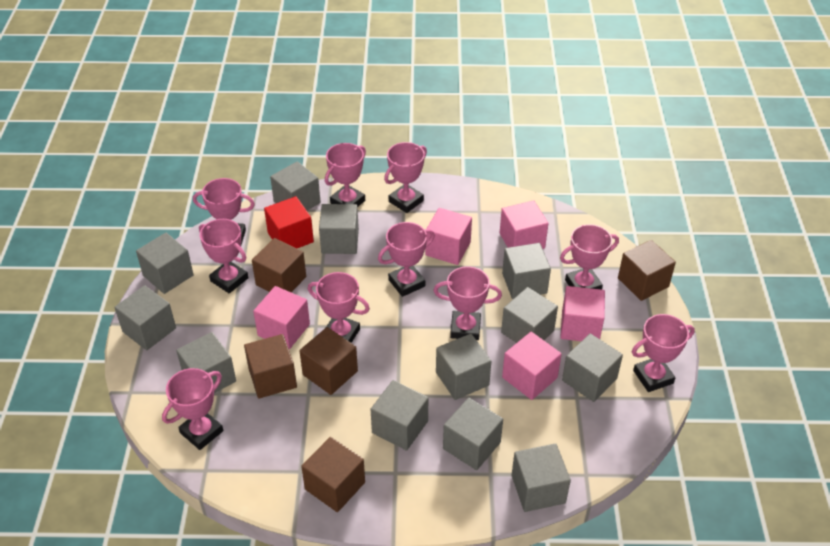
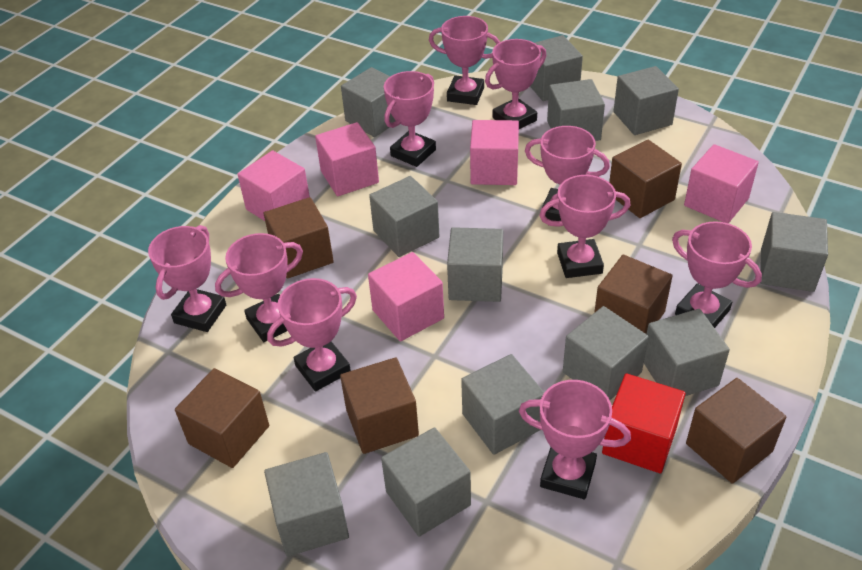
brown cube: [244,334,297,399] [252,238,306,292] [299,327,358,395] [301,437,365,512] [618,240,676,301] = 5 -> [175,368,269,468] [264,197,334,279] [340,357,419,454] [594,255,673,334] [609,140,682,218] [686,378,786,484] = 6

